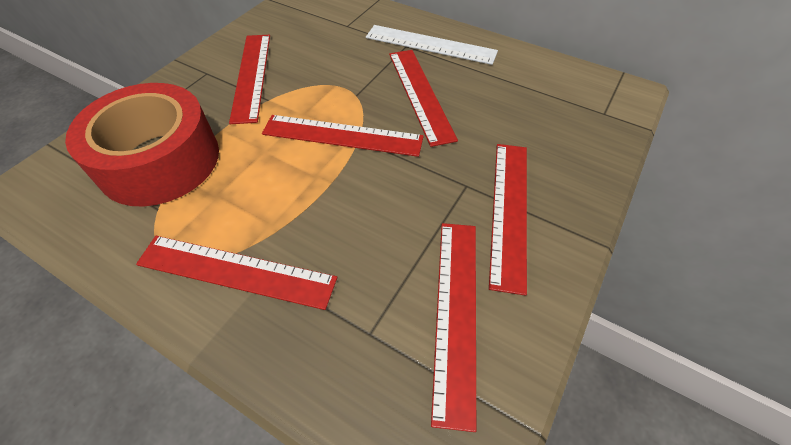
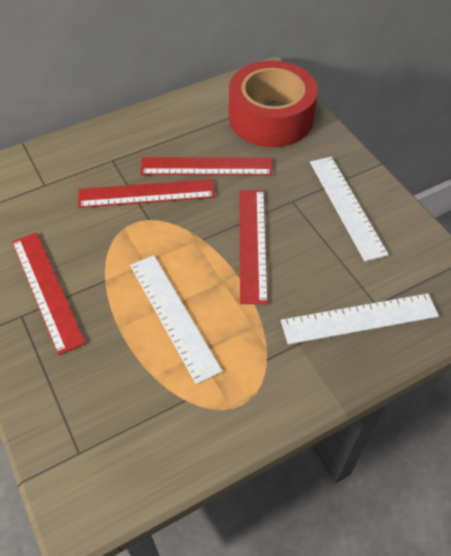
red ruler: [136,236,337,310] [229,35,270,124] [262,115,424,157] [389,50,458,147] [431,223,476,432] [489,144,527,296] = 6 -> [12,233,86,355] [78,179,215,208] [140,157,273,176] [240,190,268,304] = 4
white ruler: [366,25,498,65] = 1 -> [130,255,223,385] [281,293,439,345] [310,157,389,262] = 3

